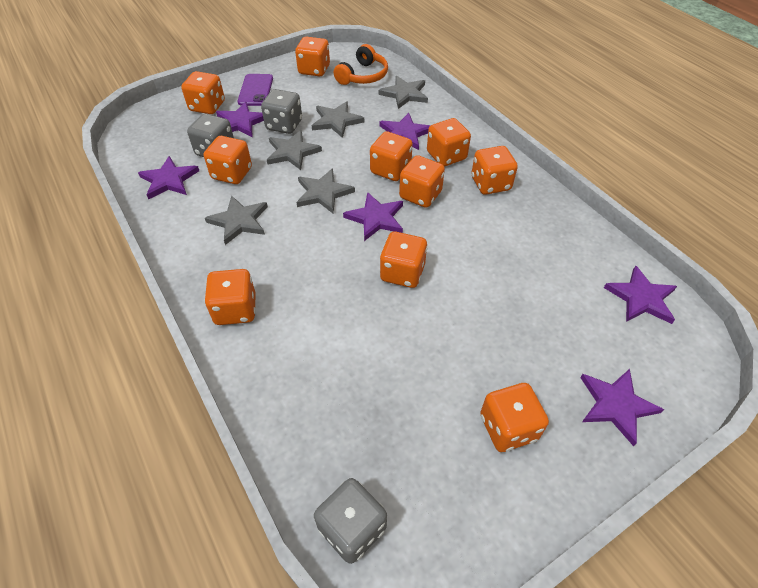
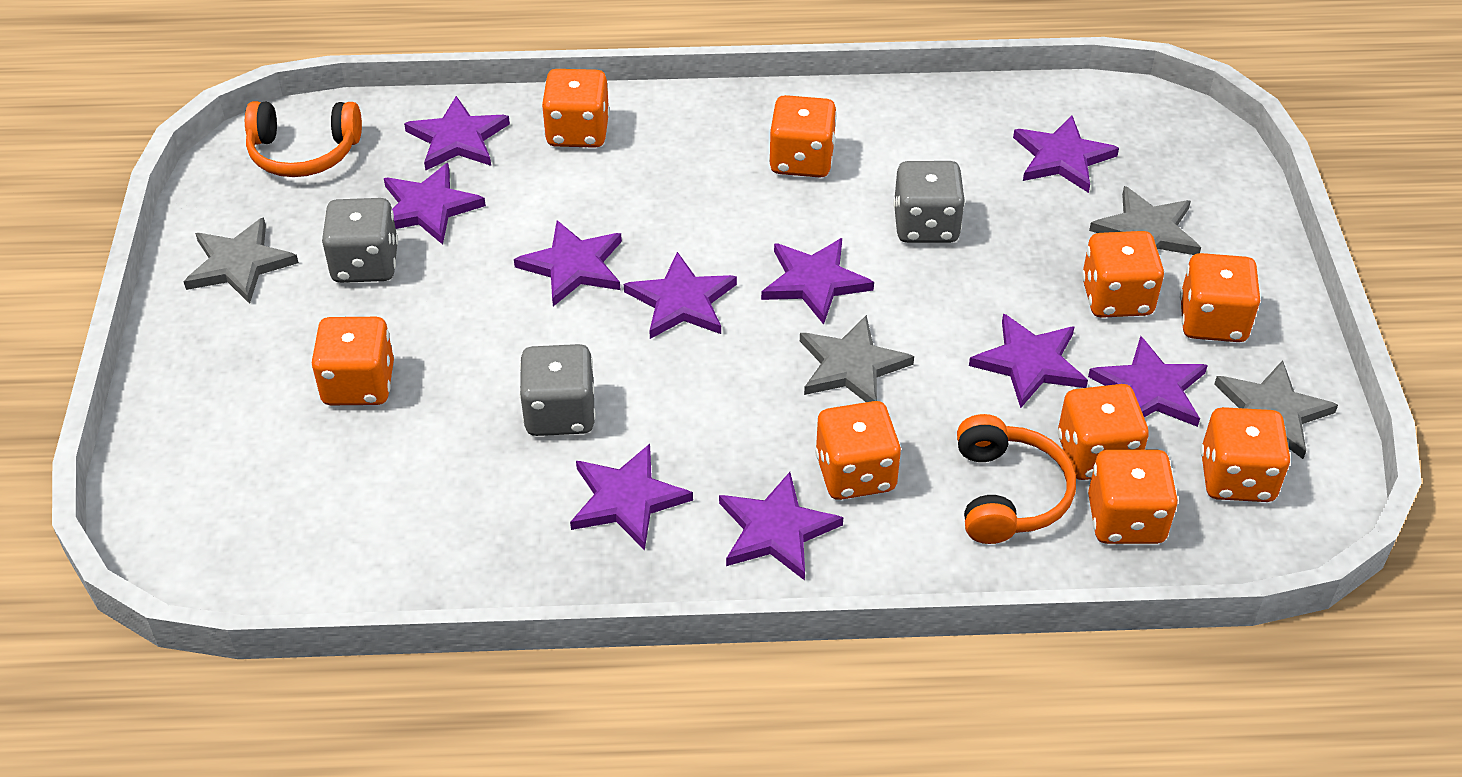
grey star: [205,196,268,245] [267,130,322,170] [296,168,355,213] [312,101,364,138] [379,76,428,109] = 5 -> [184,217,299,304] [800,315,914,402] [1089,186,1201,255] [1214,360,1338,459] = 4
orange dice: [181,71,225,114] [204,136,252,184] [205,269,256,325] [295,37,330,77] [370,131,413,181] [380,232,427,288] [399,155,445,208] [427,118,471,166] [471,146,518,195] [480,383,549,452] = 10 -> [311,317,394,405] [542,69,610,148] [769,95,837,177] [815,401,901,500] [1058,384,1149,480] [1082,231,1164,318] [1088,450,1178,544] [1180,253,1260,342] [1201,407,1291,502] = 9
orange headphones: [334,44,388,85] = 1 -> [245,101,362,177] [957,414,1076,544] = 2
purple phone: [238,74,273,106] = 1 -> none = 0
purple star: [138,156,199,199] [216,102,264,137] [343,192,403,241] [380,113,431,150] [580,369,664,446] [604,265,677,324] = 6 -> [384,163,486,245] [404,96,510,171] [514,220,622,306] [570,444,693,550] [624,252,737,339] [719,472,843,581] [761,238,874,325] [969,313,1088,408] [1013,115,1119,193] [1088,336,1208,427] = 10

